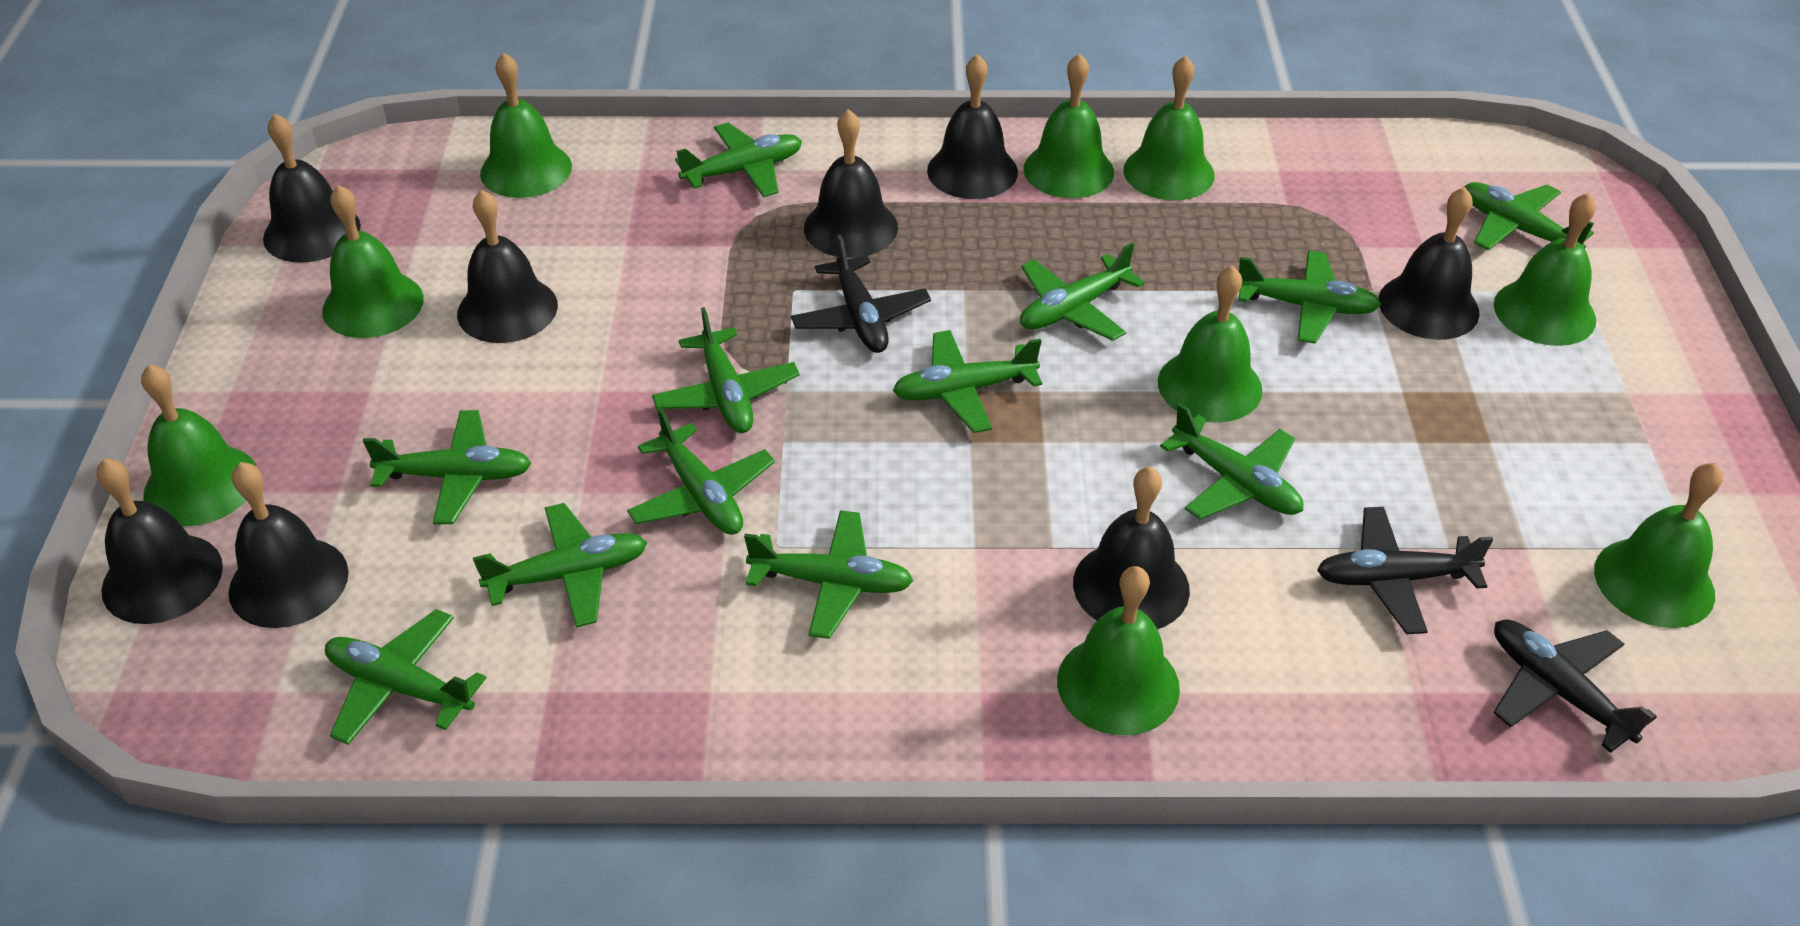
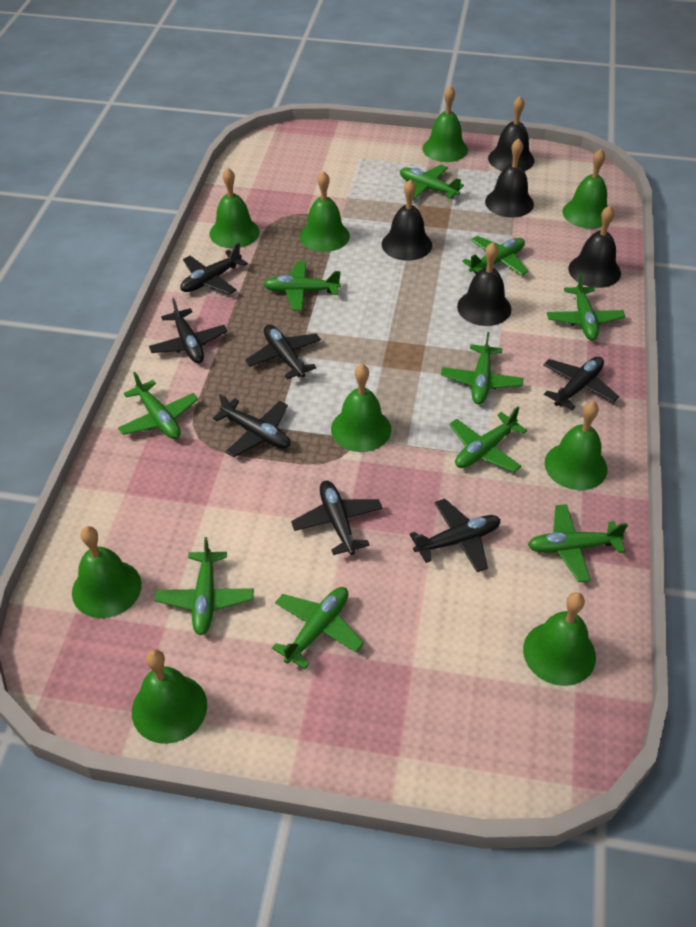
black bell: [97,458,223,624] [228,462,349,628] [263,114,361,263] [457,190,558,343] [804,109,898,258] [927,54,1018,199] [1073,467,1190,629] [1378,187,1479,340] = 8 -> [382,179,432,261] [457,242,511,326] [485,138,534,218] [488,96,534,171] [568,206,621,288] = 5
black plane: [791,235,931,353] [1317,507,1493,634] [1493,619,1657,753] = 3 -> [149,298,227,363] [180,242,248,294] [213,394,290,457] [245,325,321,379] [291,481,383,555] [409,499,501,572] [543,357,619,410] = 7
green plane: [325,609,486,745] [363,410,531,524] [473,503,647,628] [627,407,775,535] [652,307,800,433] [675,123,802,197] [744,510,914,639] [893,330,1042,433] [1020,243,1145,341] [1160,403,1303,519] [1238,250,1381,344] [1464,182,1594,251] = 12 -> [118,372,198,439] [154,537,254,635] [264,261,341,311] [272,587,364,669] [400,165,464,200] [441,332,523,404] [449,407,527,472] [462,236,528,276] [528,504,628,582] [547,273,625,340] = 10

